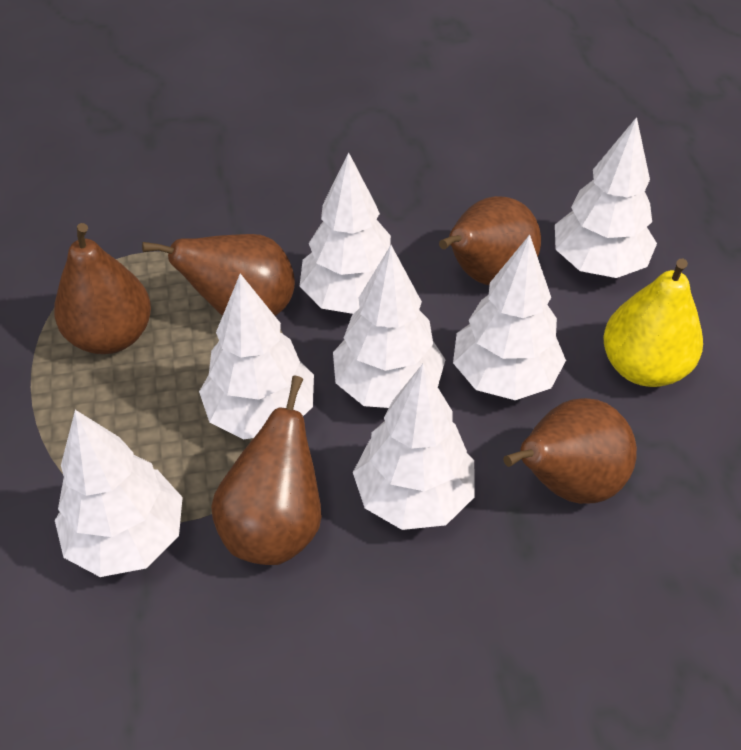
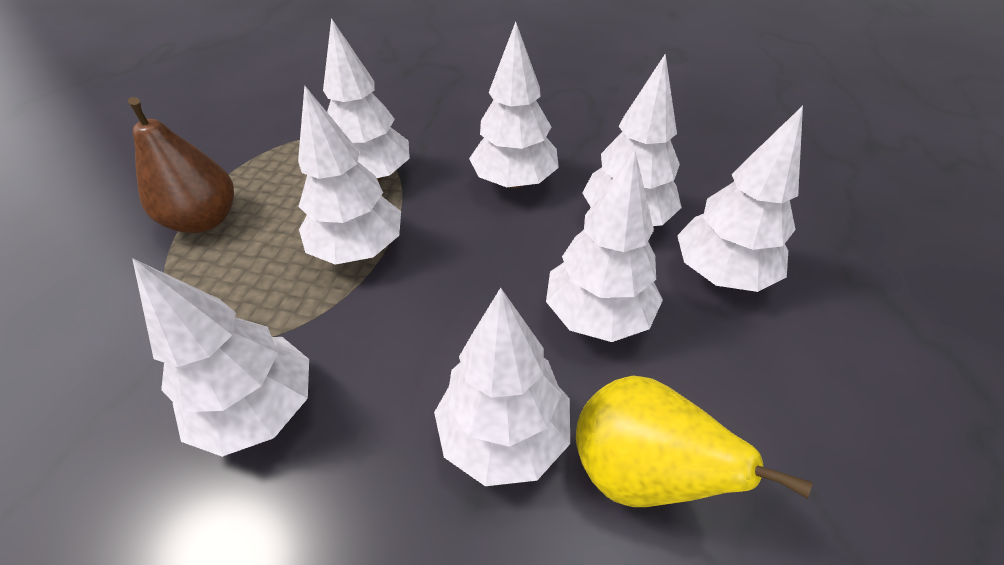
brown pear: [54,223,151,354] [142,234,295,316] [211,376,321,565] [439,196,541,285] [503,398,637,504] = 5 -> [128,97,234,233] = 1
white tree: [55,410,183,577] [199,274,314,439] [300,152,391,314] [333,245,445,408] [353,364,475,530] [453,235,566,400] [555,117,657,278] = 7 -> [132,258,309,457] [298,85,401,265] [323,18,410,182] [434,288,570,486] [469,22,559,189] [546,150,663,342] [582,54,682,226] [677,106,803,292] = 8

